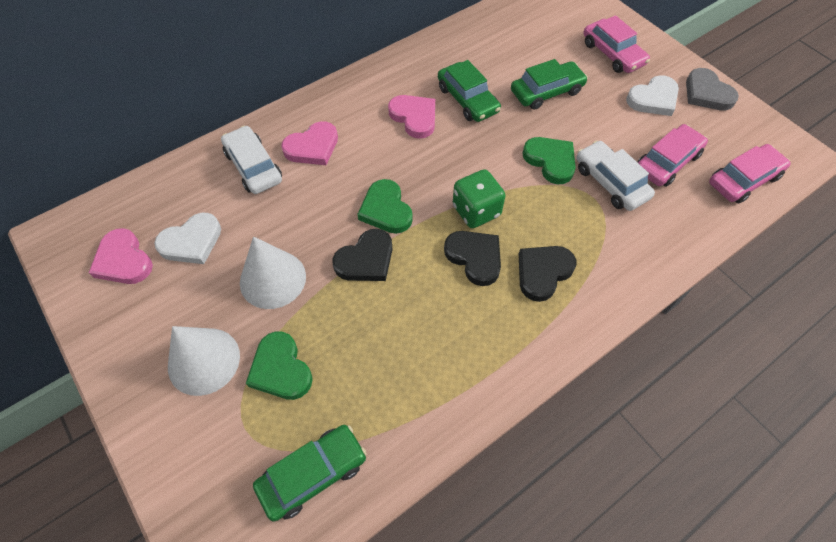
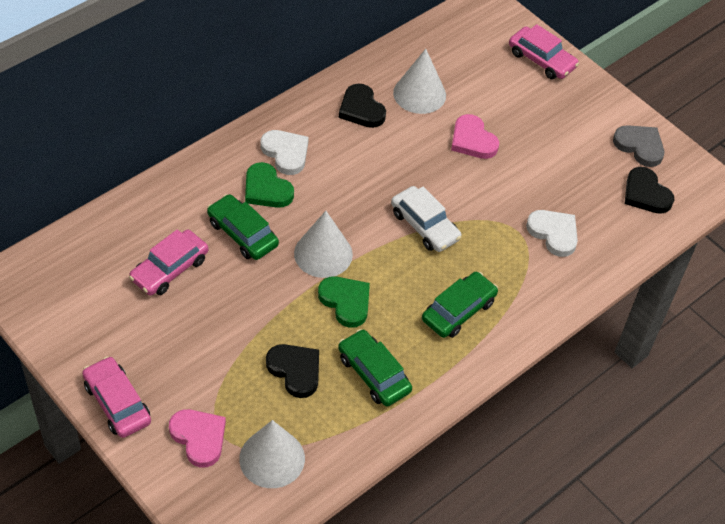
green dice: [453,169,505,228] = 1 -> none = 0
green heart: [246,331,313,400] [357,179,413,234] [523,137,576,184] = 3 -> [245,162,294,208] [318,276,370,328] = 2
pink heart: [89,228,153,284] [281,121,338,165] [388,95,435,139] = 3 -> [169,409,226,468] [451,114,499,159] = 2
white car: [221,126,282,194] [576,141,655,211] = 2 -> [391,186,462,252] = 1
white cone: [168,326,240,396] [240,236,306,309] = 2 -> [239,420,305,488] [294,211,353,278] [393,49,446,114] = 3

